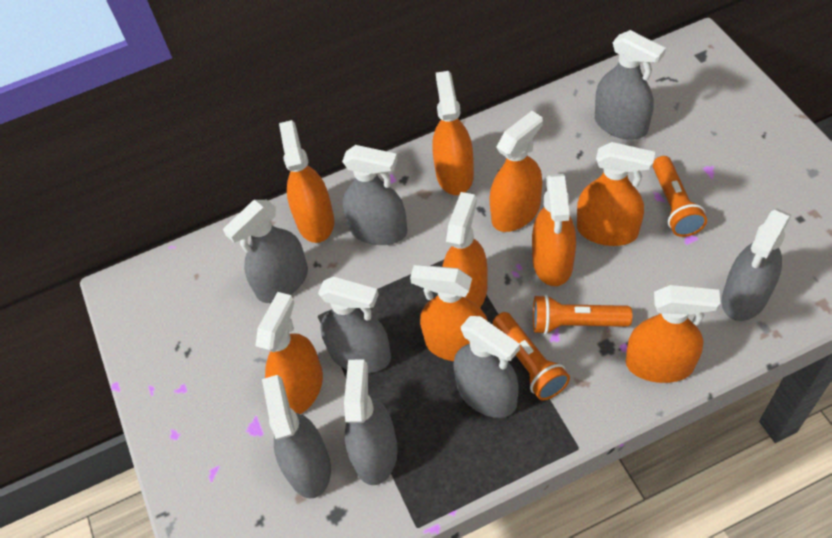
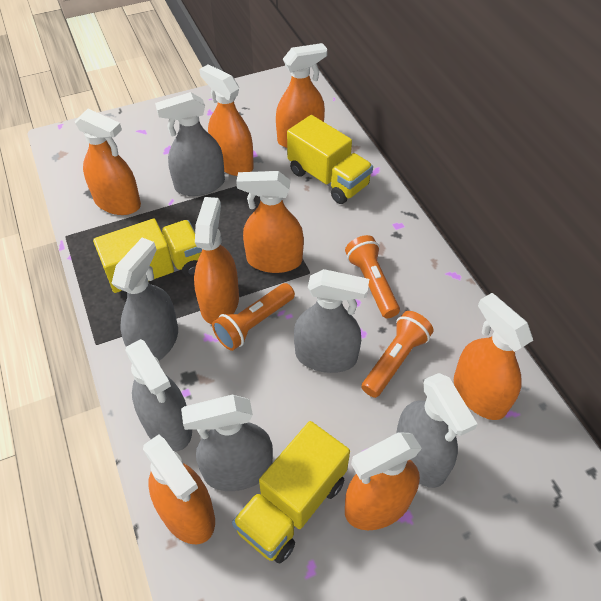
grey spray bottle: [223,200,308,303] [262,375,331,499] [318,277,391,373] [342,145,407,245] [344,359,398,485] [453,316,520,418] [595,30,666,140] [722,209,791,321] = 8 -> [111,238,178,361] [125,339,192,452] [155,92,225,196] [181,395,273,491] [294,269,369,373] [396,373,477,488] = 6
orange spray bottle: [255,292,323,414] [279,120,334,243] [410,265,488,361] [432,71,474,195] [442,192,488,307] [489,111,543,232] [532,174,576,286] [577,142,655,246] [626,285,720,383] = 9 -> [75,109,141,215] [143,435,215,545] [194,197,239,324] [199,64,254,176] [236,171,304,273] [276,43,327,148] [345,433,422,530] [454,293,533,420] = 8
yellow truck: none = 0 -> [93,219,202,298] [232,421,350,563] [287,115,373,204] = 3

